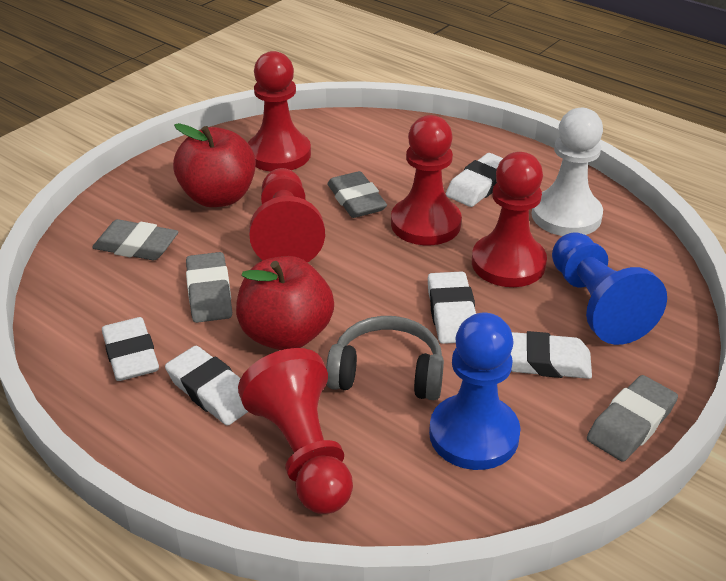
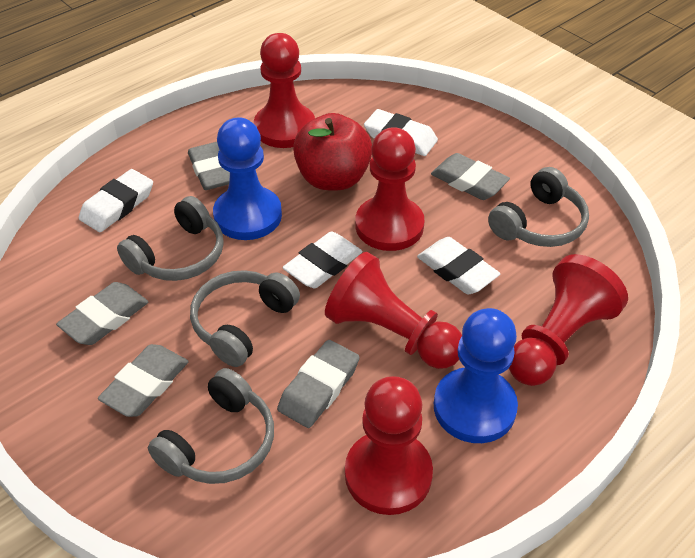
grey eraser: [92,219,178,260] [186,252,232,323] [327,171,387,218] [587,375,678,462] = 4 -> [56,282,149,345] [98,344,189,417] [188,142,230,190] [277,340,360,428] [431,153,510,200] = 5
grey headphones: [326,316,444,400] = 1 -> [117,196,224,281] [148,368,274,484] [190,270,300,367] [488,167,589,247] = 4
red apple: [173,123,256,207] [236,256,334,350] = 2 -> [293,113,372,191] = 1
white eraser: [102,317,159,381] [165,346,248,426] [428,271,476,344] [446,153,503,207] [511,331,592,379] = 5 -> [79,169,153,232] [283,231,362,288] [364,109,438,156] [417,237,500,294] = 4
white pawn: [531,108,603,236] = 1 -> none = 0

